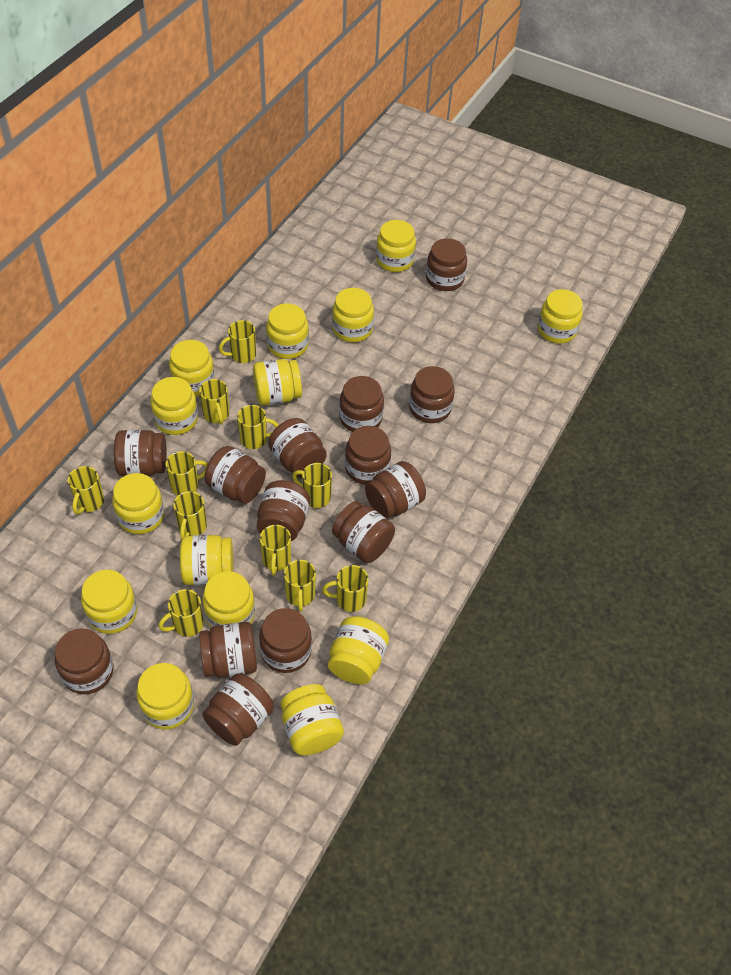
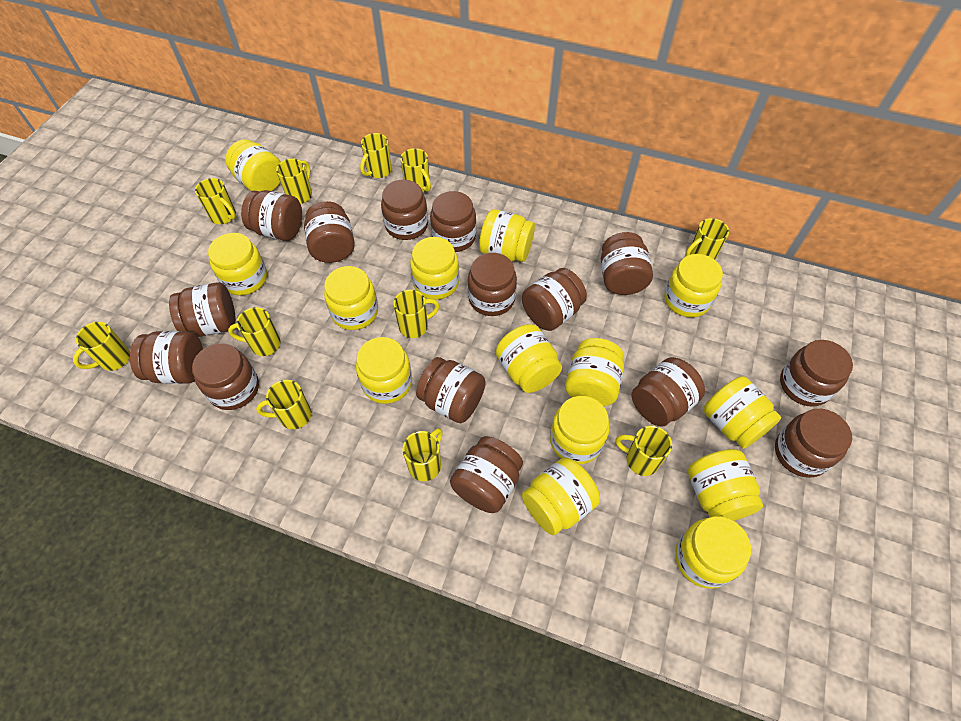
brown jar: [55,628,114,694] [114,430,167,476] [199,622,257,678] [202,673,274,746] [204,446,266,504] [257,480,310,541] [259,608,312,673] [268,418,327,478] [332,501,395,563] [339,376,384,432] [345,426,391,485] [365,461,426,519] [409,366,455,423] [426,238,467,291] = 14 -> [130,331,203,384] [169,282,236,337] [192,343,259,410] [241,190,302,241] [304,201,355,263] [381,180,428,240] [416,357,486,423] [430,191,476,252] [450,436,523,513] [468,253,517,316] [522,268,587,331] [601,232,653,295] [632,357,705,427] [775,409,852,478] [780,340,853,407] = 15

